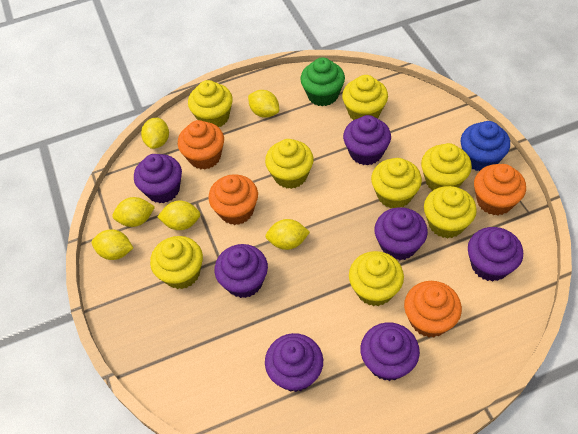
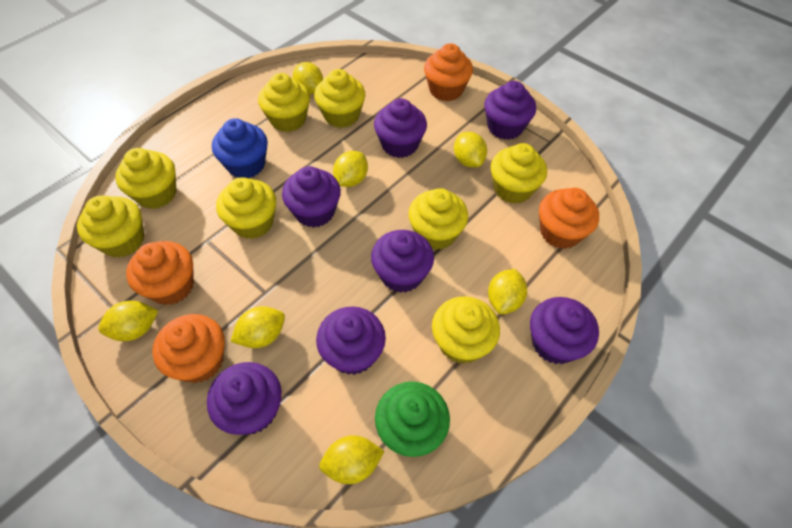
yellow lemon: [91,229,133,260] [112,197,155,227] [141,117,169,149] [157,201,200,230] [248,90,279,118] [265,219,310,250] = 6 -> [98,301,158,341] [230,306,285,348] [293,62,323,94] [319,436,385,484] [333,151,368,187] [454,132,487,167] [488,269,527,314] = 7

